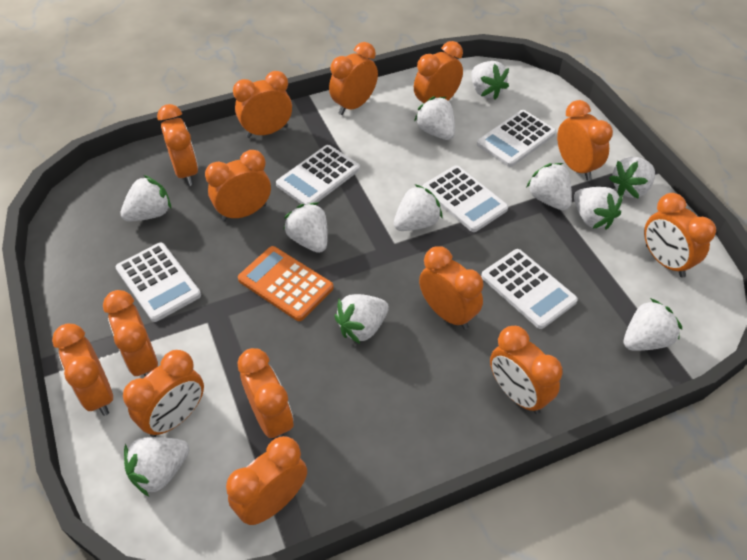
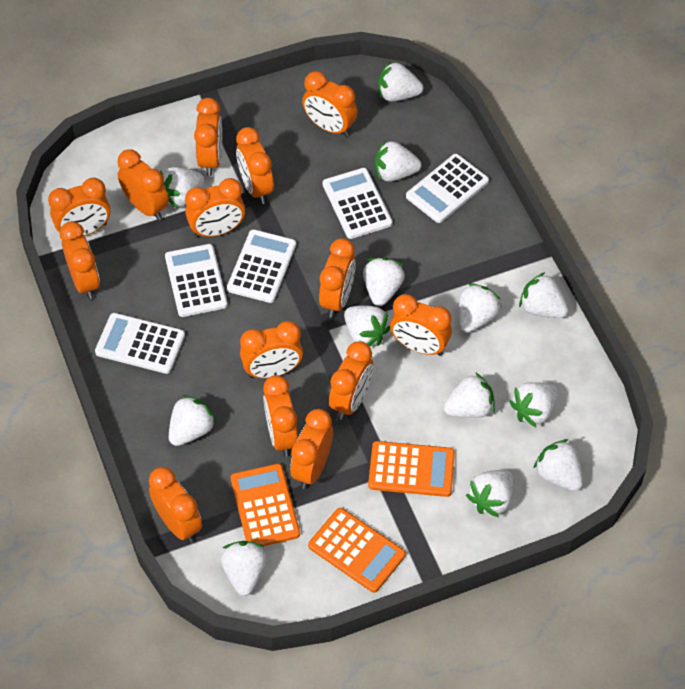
orange calculator: [238,246,333,321] = 1 -> [231,463,300,546] [308,508,406,593] [368,441,455,497] = 3
white strawberry: [120,175,171,222] [124,437,189,497] [284,203,328,253] [334,294,389,344] [394,184,443,231] [414,96,455,140] [471,61,509,100] [526,163,572,211] [574,187,623,230] [609,157,655,199] [624,298,682,351] = 11 -> [160,167,204,209] [169,395,217,446] [221,541,267,596] [344,305,390,346] [363,257,405,306] [375,140,422,182] [378,61,423,101] [444,372,495,418] [459,283,501,332] [466,470,513,517] [509,382,558,427] [519,272,568,318] [533,439,583,491] = 13

